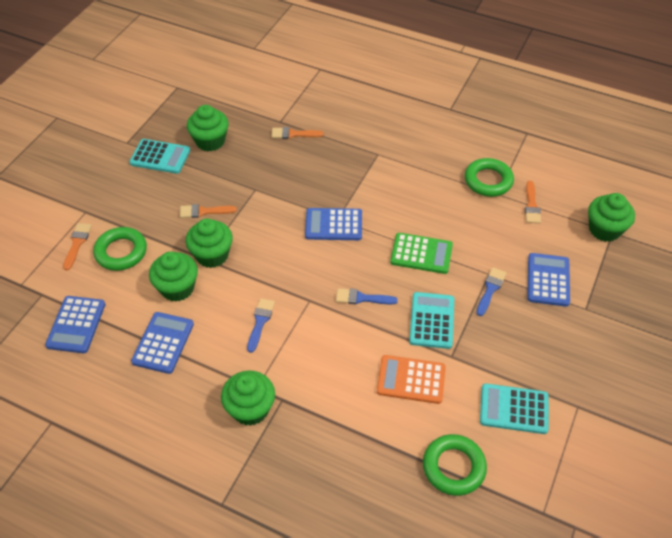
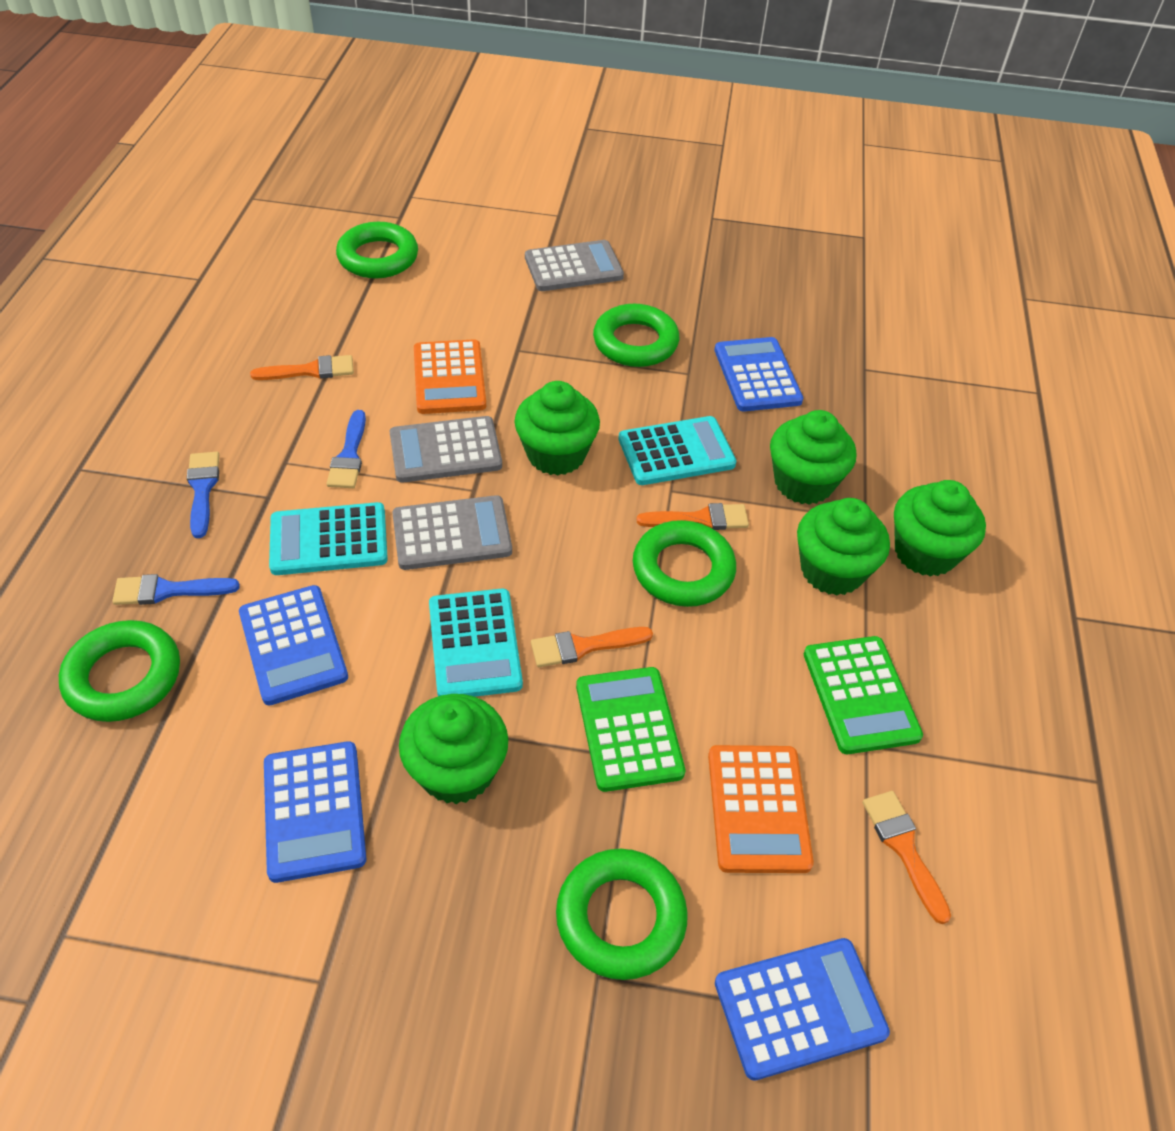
green calculator: [390,233,453,274] = 1 -> [576,667,685,792] [804,636,923,754] = 2
green ring: [93,227,147,271] [423,434,487,496] [465,158,514,197] = 3 -> [59,620,180,722] [336,222,418,278] [556,849,688,980] [593,304,679,367] [633,520,736,607] = 5
grey calculator: none = 0 -> [390,416,502,483] [392,495,512,570] [525,240,624,291] = 3
orange calculator: [377,355,446,404] = 1 -> [414,339,486,414] [708,745,814,873] = 2

